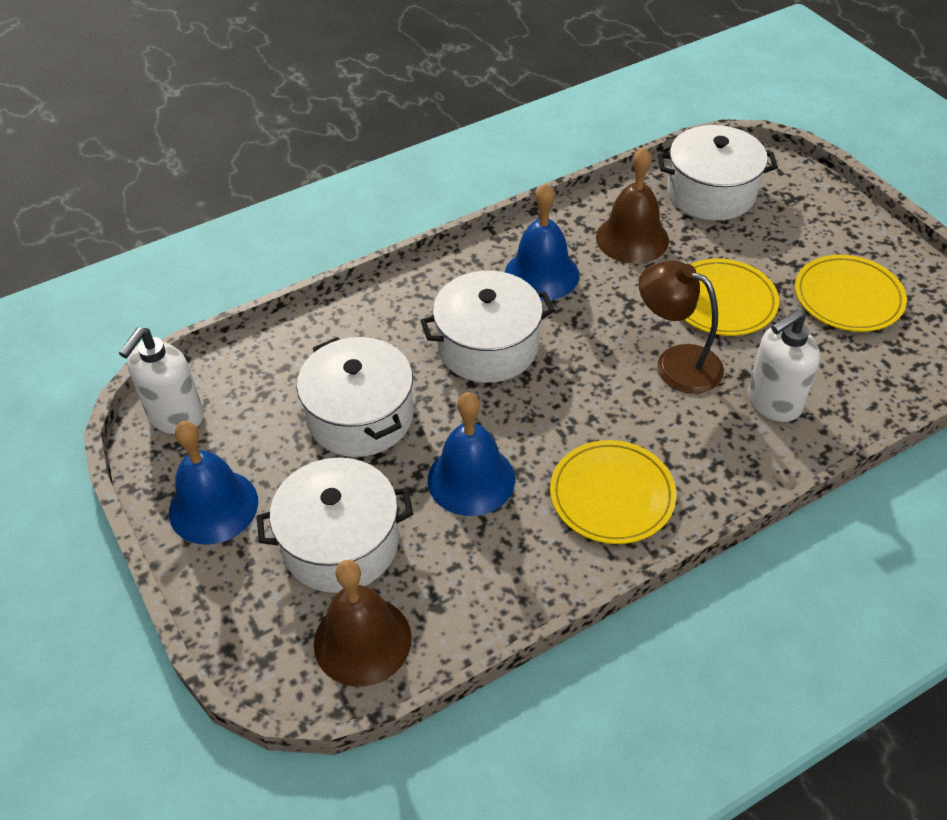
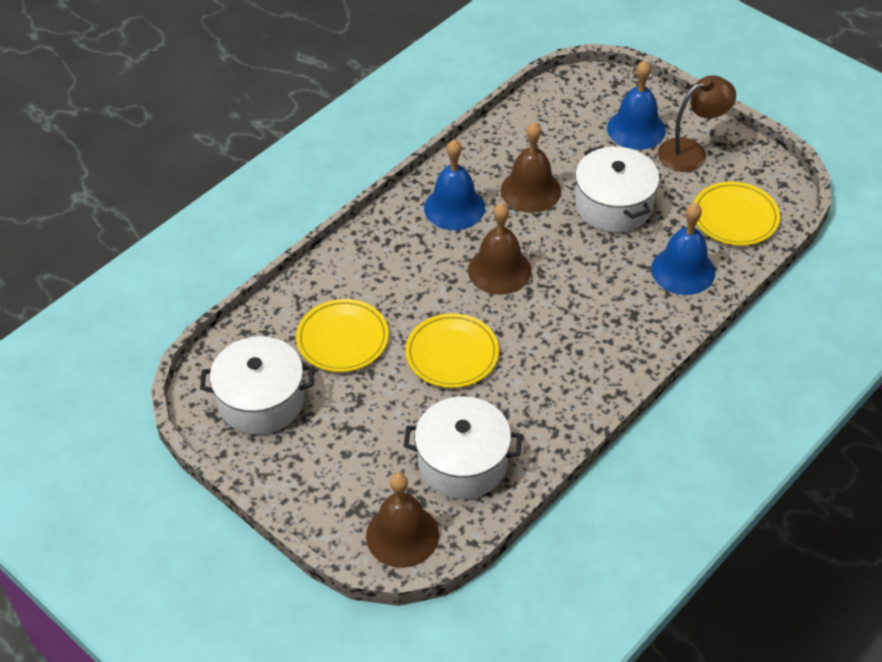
brown bell: [314,560,412,687] [596,147,669,264] = 2 -> [366,473,439,568] [468,203,531,295] [501,122,561,213] = 3
white pot: [256,458,413,593] [297,337,413,457] [420,271,555,383] [658,125,778,221] = 4 -> [200,336,314,435] [404,396,522,499] [575,146,659,233] = 3
white soap dispenser: [119,327,204,434] [748,309,820,422] = 2 -> none = 0

